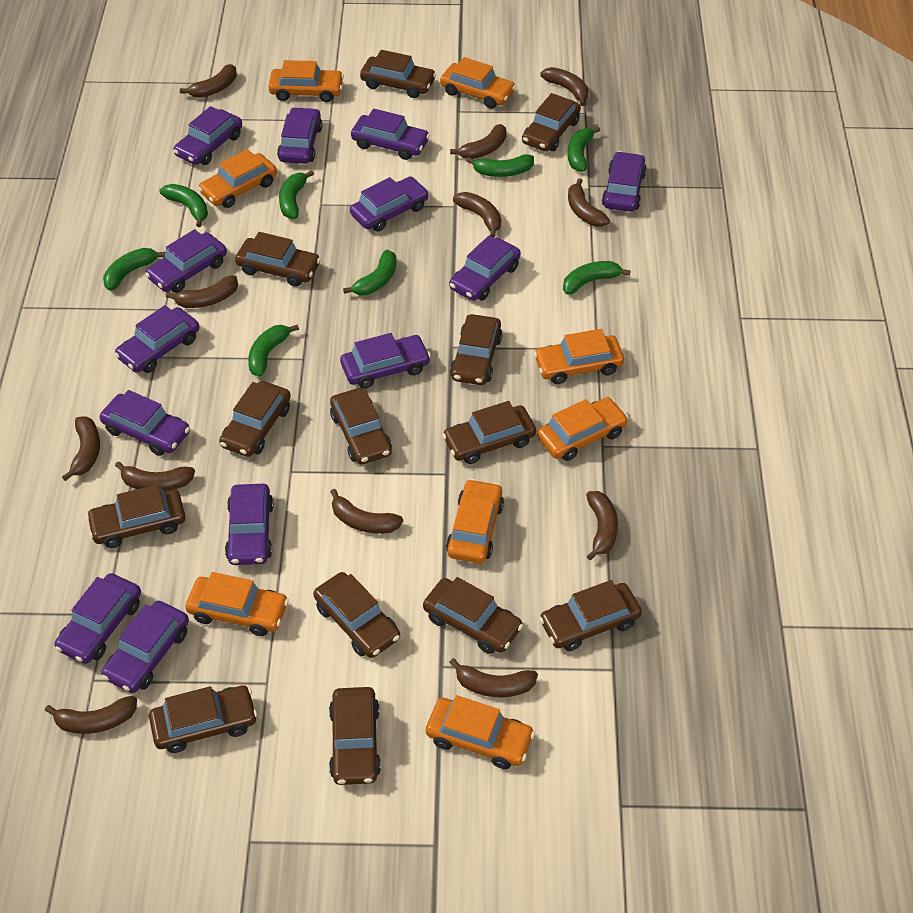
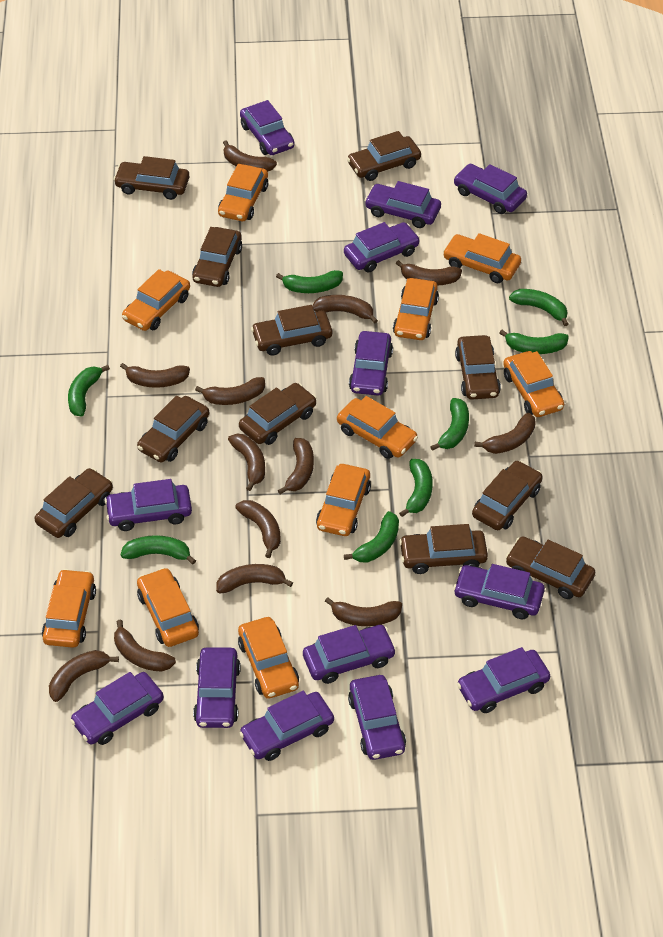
brown banana: [45,696,137,734] [62,416,100,481] [115,461,195,491] [166,275,238,308] [180,64,237,98] [330,489,403,534] [449,658,538,697] [450,124,507,159] [453,192,501,238] [541,67,588,106] [568,178,610,227] [586,491,618,560] = 12 -> [49,650,119,702] [114,620,176,672] [120,363,190,388] [195,377,265,405] [216,564,293,594] [223,140,277,171] [228,434,265,491] [235,500,281,558] [278,438,314,495] [312,295,378,324] [325,597,402,626] [396,260,462,286] [474,413,536,454] = 13
brown car: [86,484,185,548] [149,685,257,753] [219,381,291,457] [235,232,321,287] [313,572,400,658] [329,687,381,785] [330,388,392,464] [360,50,436,98] [423,577,523,654] [442,401,536,464] [450,314,503,385] [522,93,581,151] [539,580,642,651] = 13 -> [34,468,113,538] [113,156,189,200] [137,396,209,463] [192,227,242,287] [239,383,316,445] [251,305,332,355] [347,131,421,181] [399,524,488,574] [455,335,501,400] [472,460,543,530] [506,537,595,599] = 11
orange car: [185,572,289,636] [198,149,277,208] [268,60,344,102] [426,695,535,769] [440,57,516,109] [446,479,504,563] [534,329,624,384] [537,397,628,461] = 8 -> [42,569,96,648] [122,269,190,331] [137,567,199,647] [218,164,268,221] [238,617,299,699] [316,464,371,536] [337,396,418,459] [393,278,439,340] [443,233,521,283] [503,351,564,417] = 10

